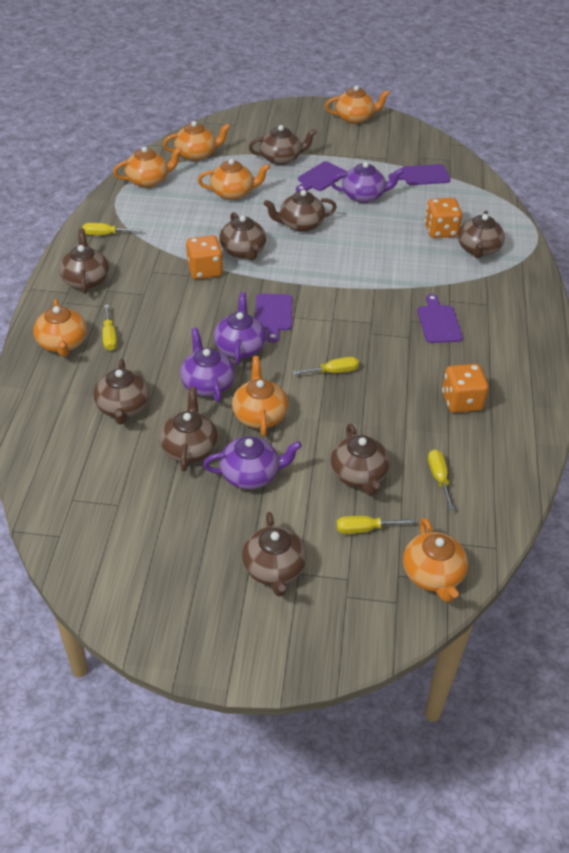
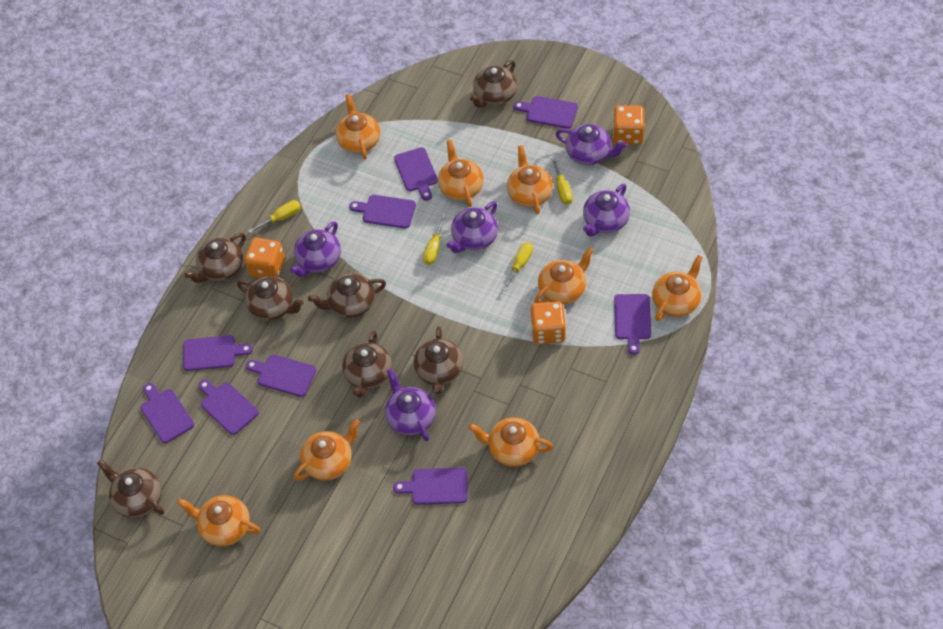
brown teapot: [59,229,109,294] [93,359,150,424] [159,387,218,472] [219,212,266,260] [242,512,307,596] [249,125,317,165] [264,190,337,232] [331,424,390,496] [458,211,505,259] = 9 -> [97,460,164,518] [185,233,246,283] [237,276,304,320] [308,273,386,318] [342,331,392,398] [414,326,463,394] [470,60,517,108] = 7
orange teapot: [33,299,87,357] [113,146,182,188] [163,121,231,161] [198,159,270,200] [232,356,288,436] [325,85,390,124] [403,518,468,602] = 7 -> [177,495,260,546] [294,419,360,481] [336,94,380,159] [438,140,484,207] [469,417,553,467] [507,145,553,214] [534,247,594,304] [652,255,703,321] = 8
purple cutting board: [255,294,292,343] [296,161,347,192] [389,164,451,185] [417,294,463,343] = 4 -> [141,383,194,443] [183,335,253,371] [199,380,259,435] [246,354,316,397] [349,195,416,229] [393,468,468,505] [394,147,438,201] [514,96,578,129] [614,294,651,355] = 9
purple teapot: [180,328,235,402] [203,437,302,489] [214,292,266,365] [330,162,404,203] = 4 -> [290,221,341,277] [385,368,436,441] [446,202,498,253] [556,124,627,165] [583,184,630,237] = 5
yellow screwdriver: [83,223,142,235] [102,305,117,351] [292,357,359,375] [336,516,415,534] [428,449,455,510] = 5 -> [248,200,301,233] [423,215,446,265] [502,242,533,291] [551,157,573,205] = 4

